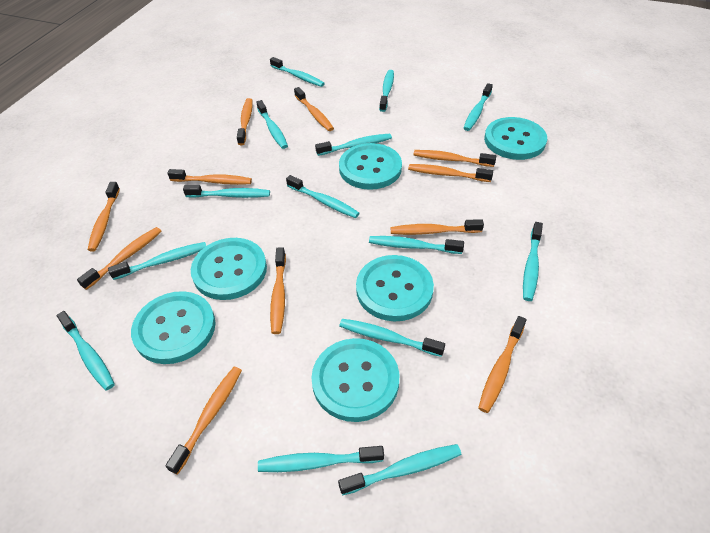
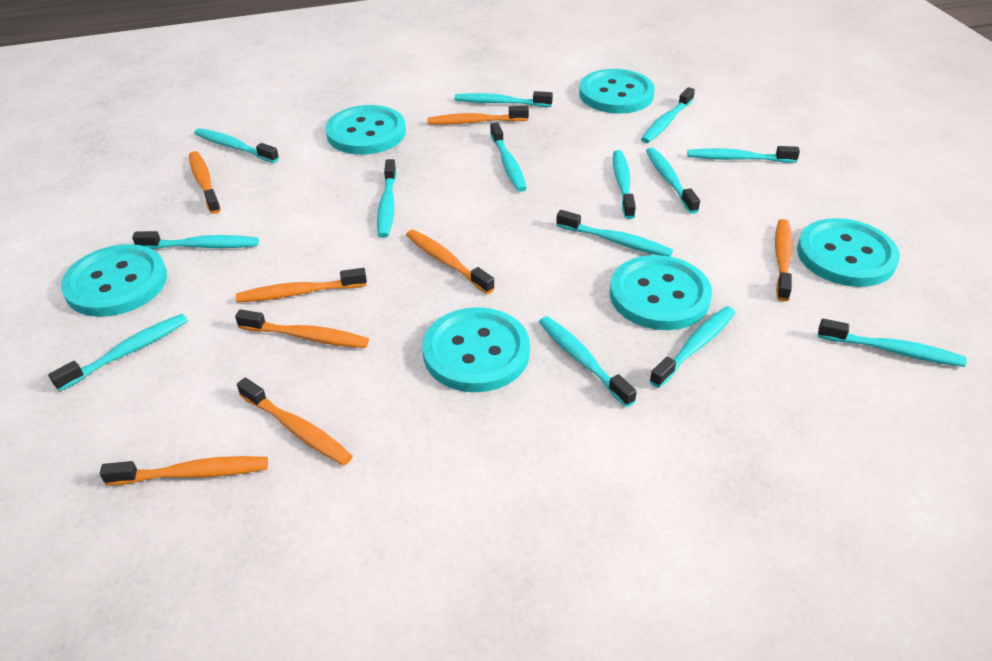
orange toothbrush: [77,227,161,290] [88,182,120,251] [165,367,242,475] [167,169,252,185] [237,98,253,145] [270,247,286,334] [294,87,334,131] [390,219,484,235] [408,164,493,182] [413,150,496,167] [478,316,526,413] = 11 -> [100,456,268,485] [189,151,221,214] [235,310,369,348] [236,268,367,303] [237,377,353,465] [406,230,495,294] [427,106,529,125] [775,219,793,301] = 8

